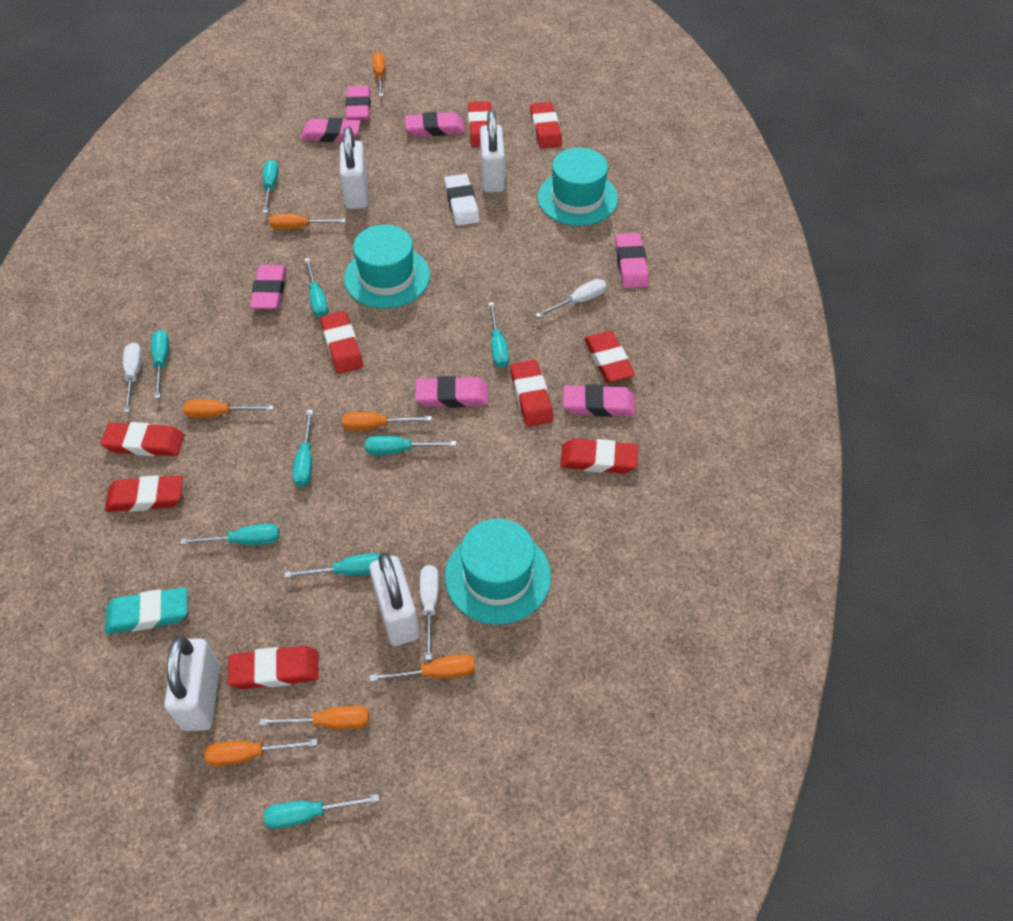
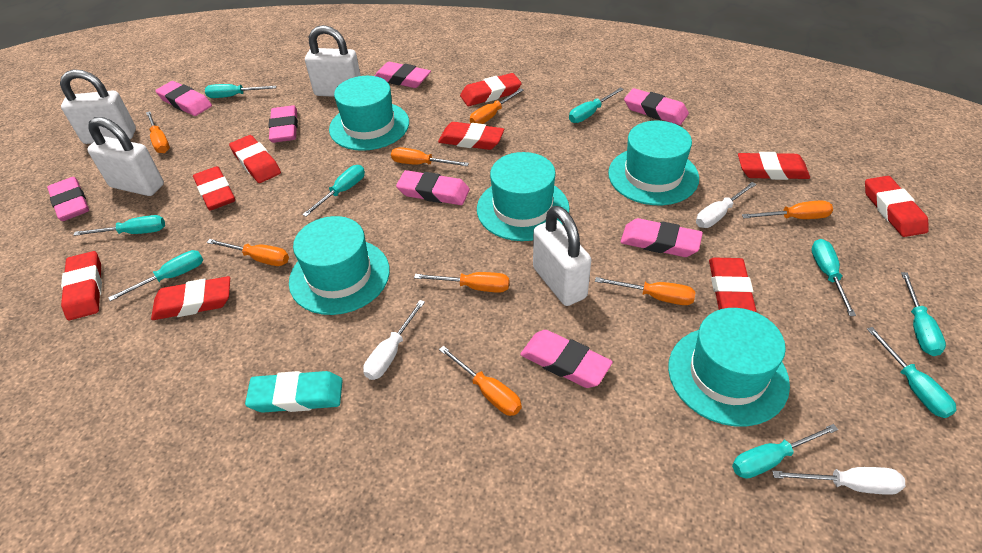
orange screwdriver: [183,400,273,418] [205,739,317,766] [260,706,369,729] [269,214,347,230] [342,412,432,431] [370,654,475,682] [372,52,385,96] = 7 -> [146,111,170,153] [207,239,289,266] [391,147,469,166] [414,272,509,293] [439,346,522,416] [470,88,523,124] [595,277,695,305] [742,200,833,219] = 8
pink eraser: [250,265,287,309] [301,118,360,142] [345,86,371,120] [405,112,465,136] [415,376,489,408] [563,384,636,417] [615,233,649,288] = 7 -> [47,177,89,221] [155,81,212,116] [268,105,298,143] [375,62,431,88] [396,170,470,205] [520,330,613,388] [620,218,703,257] [624,88,689,125] = 8
turquoise hat: [344,224,430,309] [445,518,551,625] [538,148,618,226] = 3 -> [289,216,390,315] [329,76,409,151] [477,152,570,241] [608,121,699,205] [668,308,790,427] = 5
white eraser: [444,174,480,226] = 1 -> none = 0

